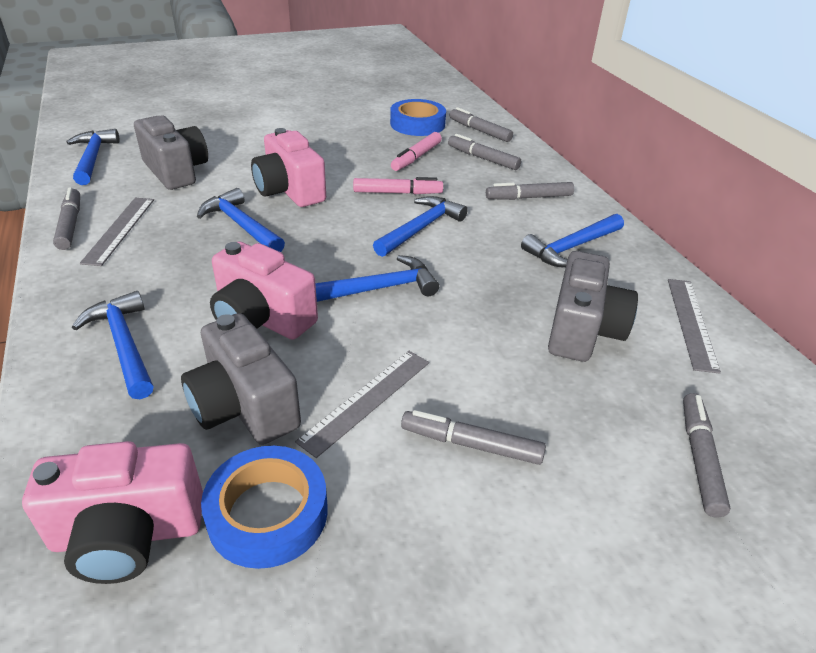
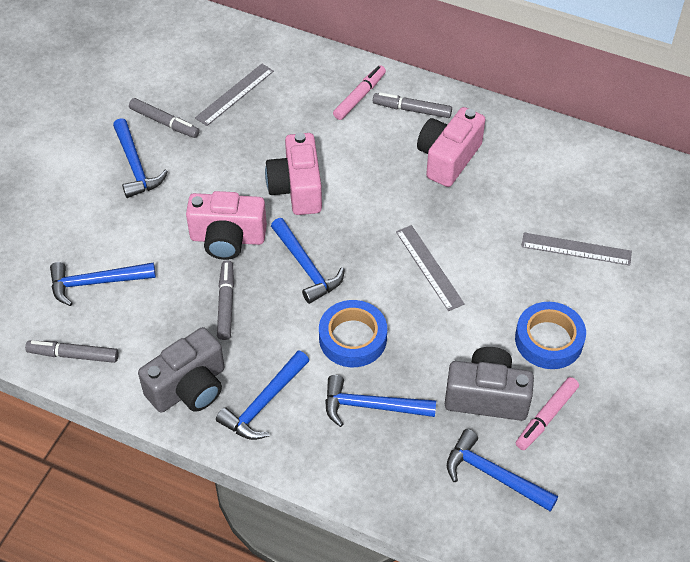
grey camera: [134,115,208,190] [181,313,301,445] [548,251,638,362] = 3 -> [138,327,225,412] [445,347,534,421] = 2
grey marker: [53,187,80,250] [401,410,546,465] [448,134,521,170] [449,107,513,142] [486,182,574,200] [683,393,730,518] = 6 -> [25,340,119,363] [129,98,200,138] [217,260,234,340] [373,92,452,118] = 4

